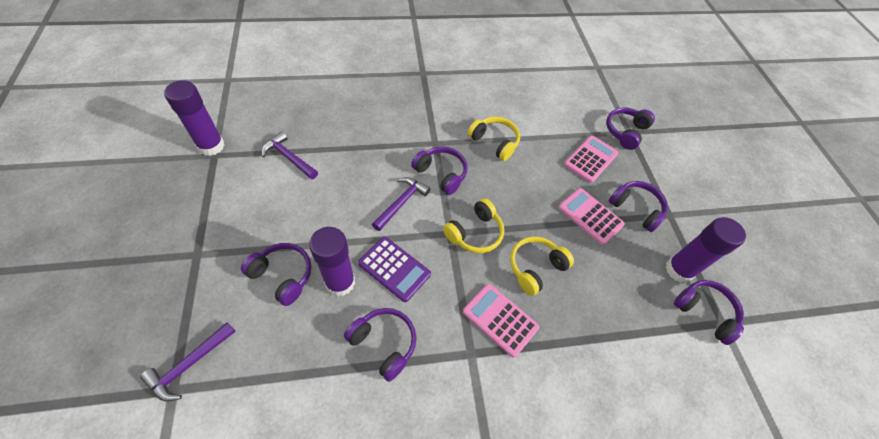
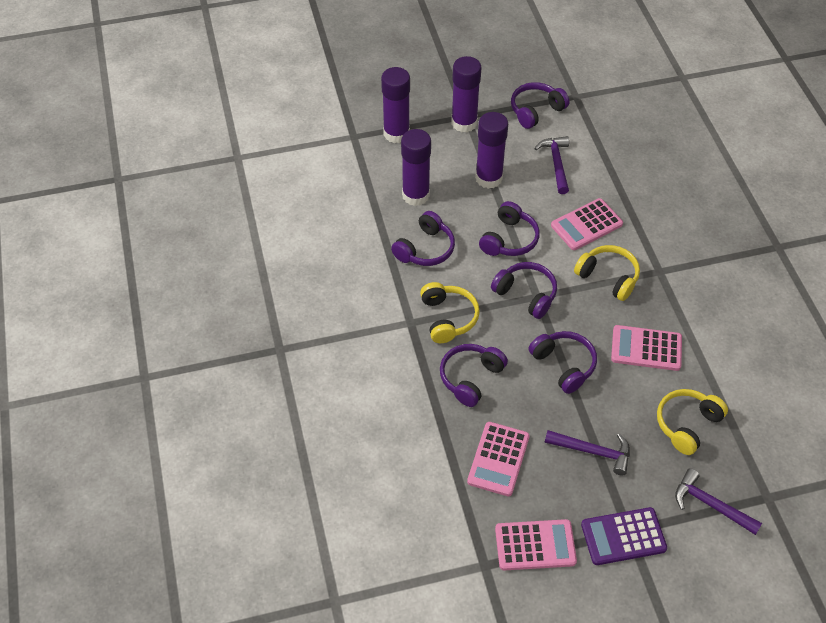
pink calculator: [463,284,539,358] [559,188,625,245] [564,136,618,183] = 3 -> [467,422,530,496] [495,519,577,571] [551,198,623,250] [611,325,682,371] = 4
purple glue stick: [164,80,225,156] [309,227,355,296] [665,217,746,283] = 3 -> [381,67,410,143] [401,129,431,206] [451,56,482,133] [475,112,508,189] = 4

